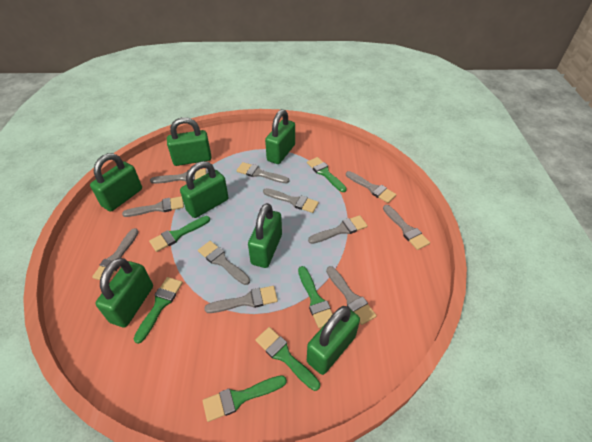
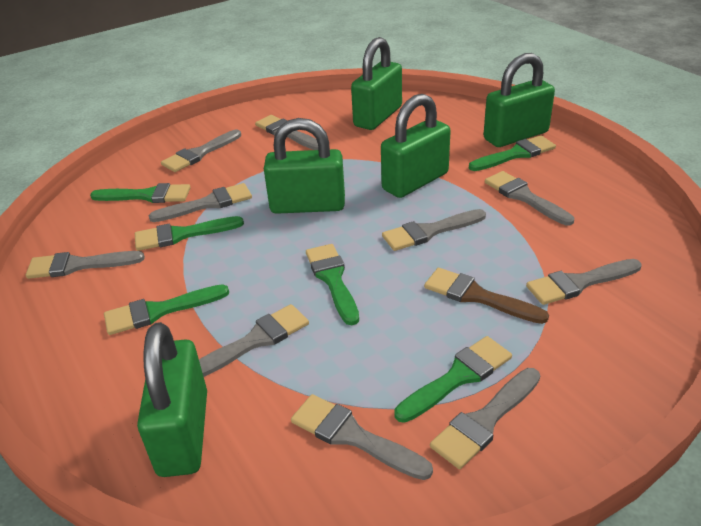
brown brush: none = 0 -> [424,268,549,324] = 1
green padlock: [90,153,142,212] [95,258,153,328] [167,117,212,166] [180,161,228,218] [248,203,282,268] [265,109,295,164] [307,306,360,375] = 7 -> [137,322,207,477] [264,118,345,214] [351,37,402,130] [381,94,451,198] [483,53,555,147] = 5
grey brush: [92,228,139,280] [122,196,184,217] [150,169,206,184] [198,241,250,285] [204,286,278,313] [236,162,289,183] [263,188,319,213] [308,215,368,244] [326,266,377,325] [346,171,396,203] [383,205,430,250] = 11 -> [26,251,145,279] [148,183,252,222] [161,130,241,172] [199,304,309,377] [255,115,318,150] [291,394,433,480] [382,209,486,251] [430,368,540,469] [485,171,574,225] [526,259,642,305] = 10

